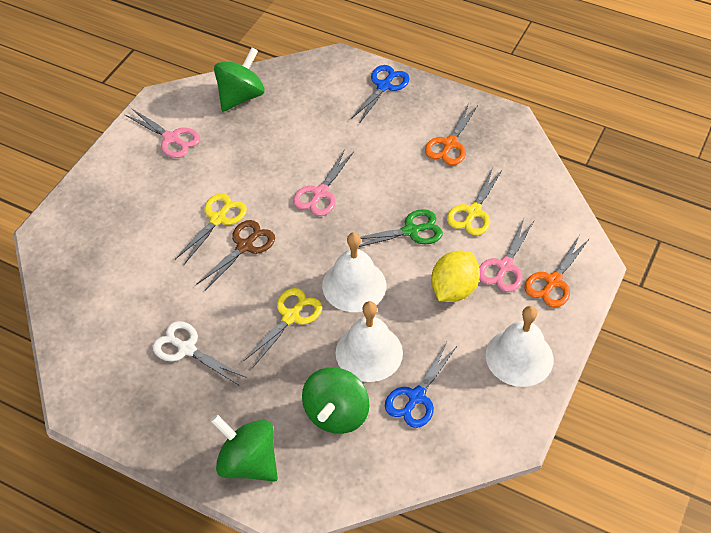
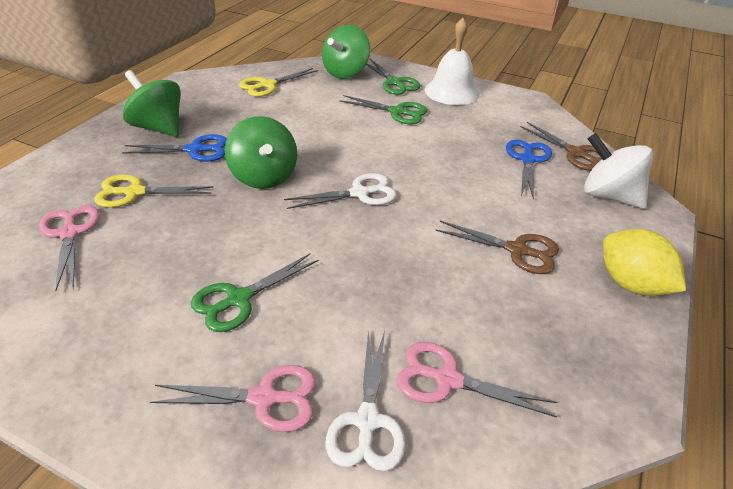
brown scissors: [196,220,275,290] = 1 -> [436,221,559,274] [520,122,602,171] = 2
green scissors: [359,209,443,247] = 1 -> [191,254,319,332] [339,95,427,124] [366,59,421,95] = 3
orange scissors: [425,103,478,165] [525,236,590,307] = 2 -> none = 0
white bell: [322,232,386,312] [336,301,403,382] [486,306,554,387] = 3 -> [425,18,480,105] = 1
white scissors: [153,321,247,385] = 1 -> [284,173,396,209] [326,330,406,471] = 2
white spinning top: none = 0 -> [584,133,653,209] = 1
yellow scissors: [175,193,247,264] [244,288,322,367] [447,167,503,236] = 3 -> [94,174,213,208] [239,68,318,97] = 2

